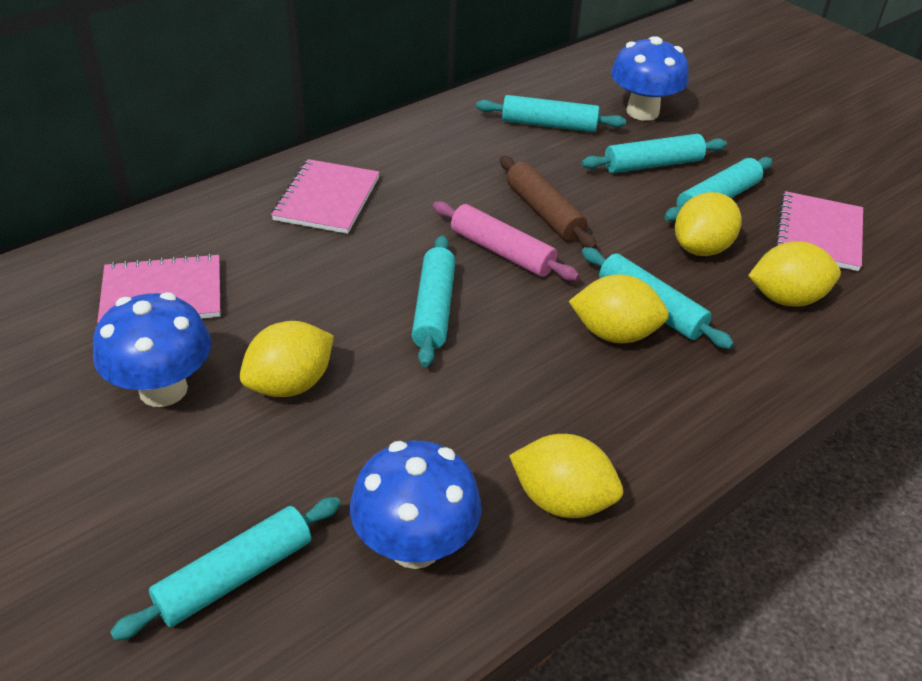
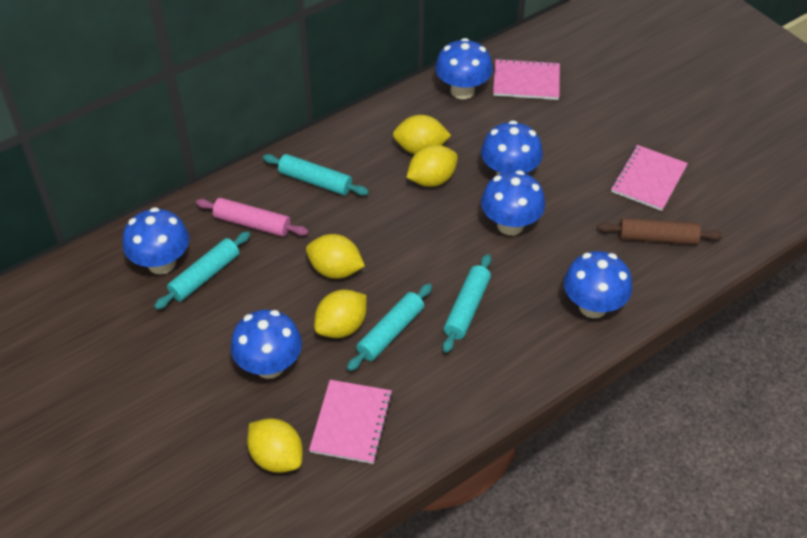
blue mushroom: [93,292,211,407] [350,441,481,569] [611,36,689,121] = 3 -> [122,207,189,274] [230,310,302,379] [435,38,493,99] [481,120,543,175] [481,170,545,235] [564,251,632,318] = 6
turquoise rolling pin: [110,497,341,641] [412,235,455,367] [476,95,626,132] [581,134,727,173] [582,247,734,349] [664,157,772,221] = 6 -> [154,231,250,310] [263,154,369,196] [347,283,432,371] [443,254,491,353] = 4

